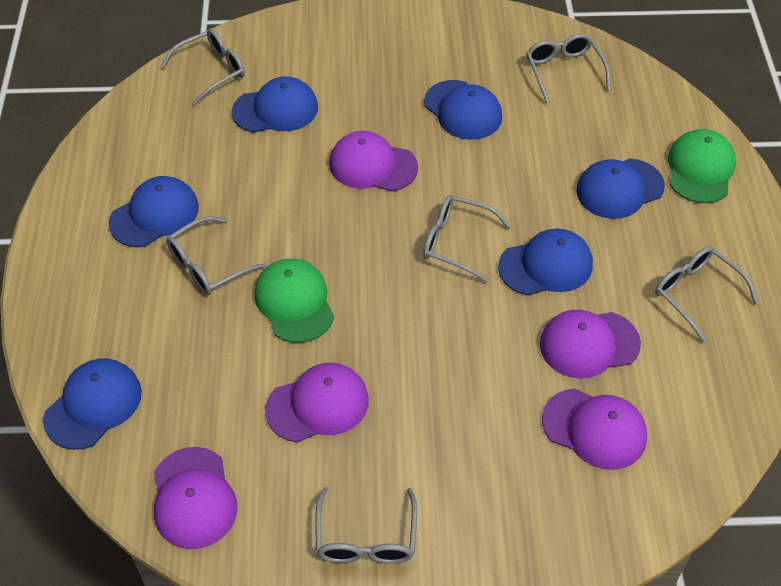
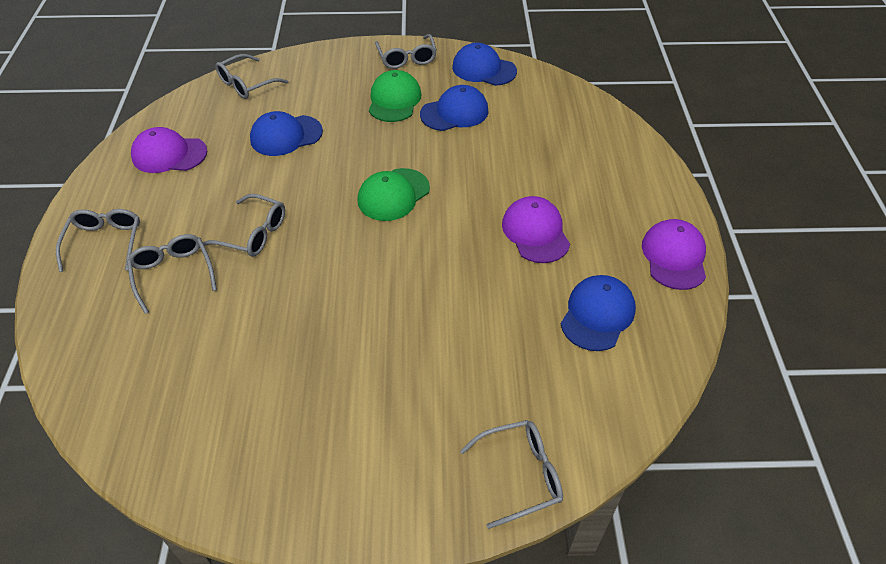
blue cap: [43,358,142,450] [109,176,199,247] [232,76,318,133] [424,80,502,140] [498,229,593,296] [576,158,665,219] = 6 -> [250,111,323,156] [420,85,489,131] [452,43,517,86] [561,275,636,351] = 4
purple cap: [154,447,237,549] [265,363,369,443] [329,131,418,192] [540,310,641,379] [542,389,647,470] = 5 -> [131,127,207,173] [502,196,570,263] [642,219,706,290] = 3

